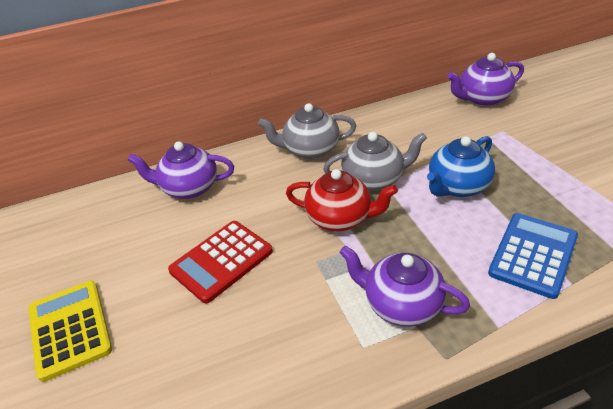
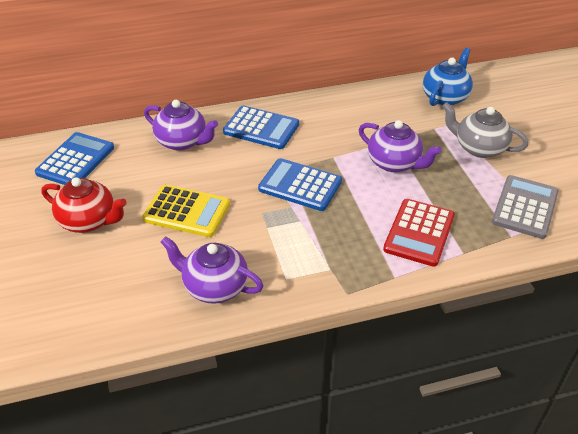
blue calculator: [488,213,578,299] = 1 -> [35,132,114,185] [223,105,299,149] [258,158,342,211] = 3
grey calculator: none = 0 -> [492,175,559,239] = 1
grey teapot: [258,103,356,159] [323,132,427,191] = 2 -> [442,102,529,158] = 1

